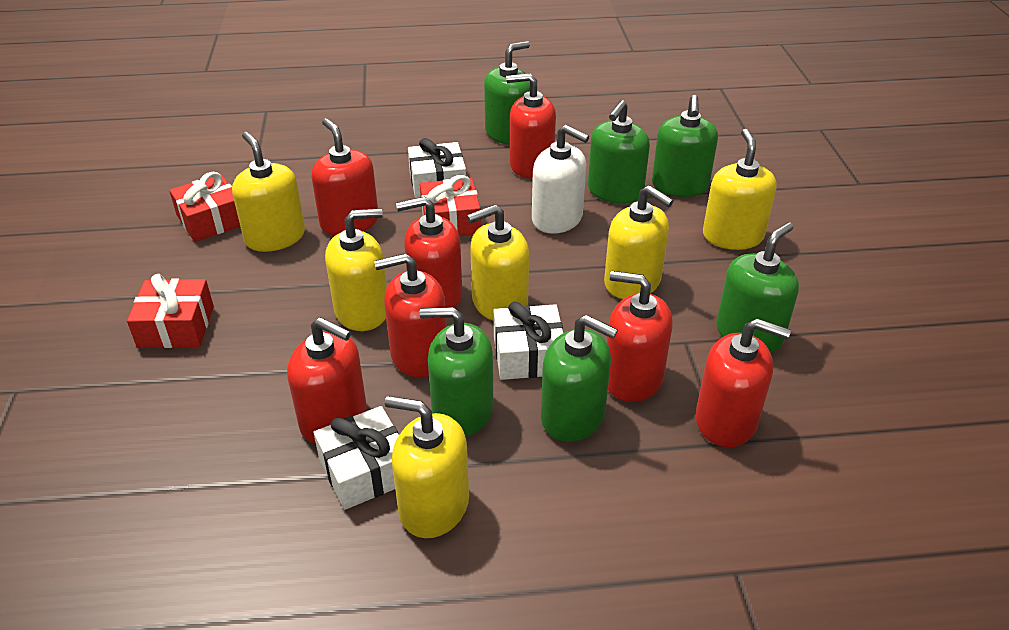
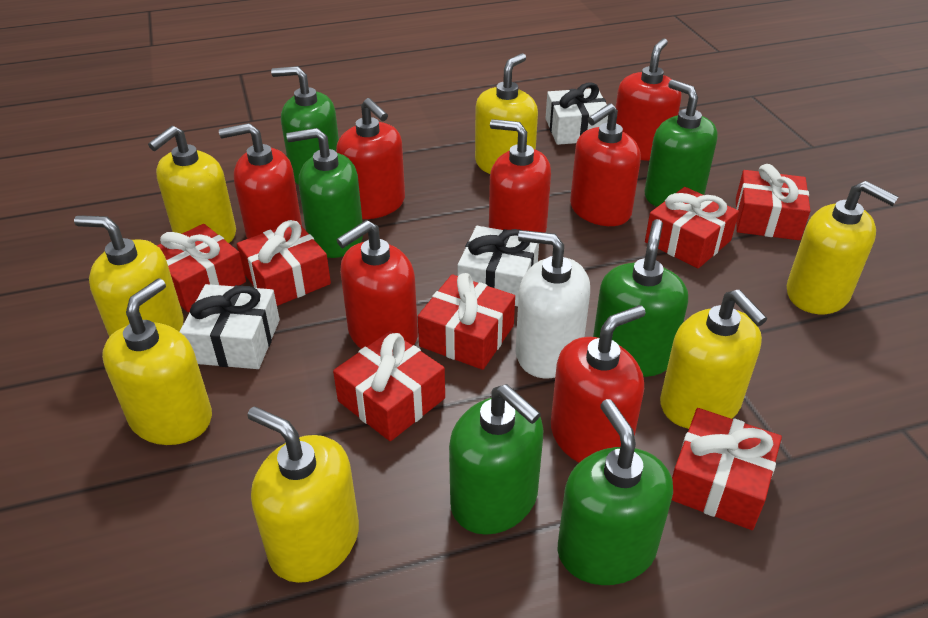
red gift: [127,274,214,348] [169,172,240,242] [420,175,481,236] = 3 -> [157,224,246,312] [237,220,331,306] [333,331,445,441] [418,273,515,370] [645,187,739,268] [672,408,782,530] [736,164,810,240] = 7
yellow soap dispenser: [232,132,305,252] [325,208,387,331] [385,396,469,538] [467,204,529,321] [604,185,674,299] [703,129,777,250] = 6 -> [74,215,184,337] [102,278,212,445] [148,126,236,243] [247,406,359,583] [475,53,538,174] [660,289,767,429] [787,181,898,314] = 7

